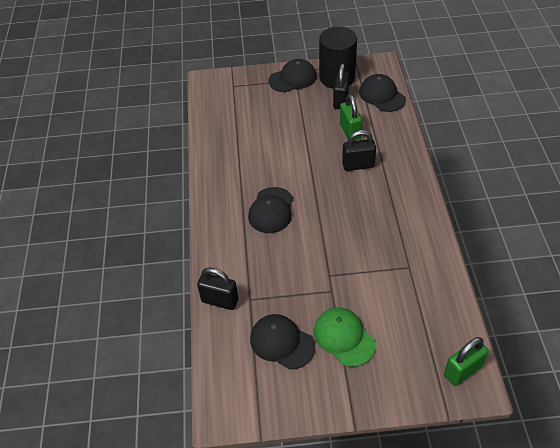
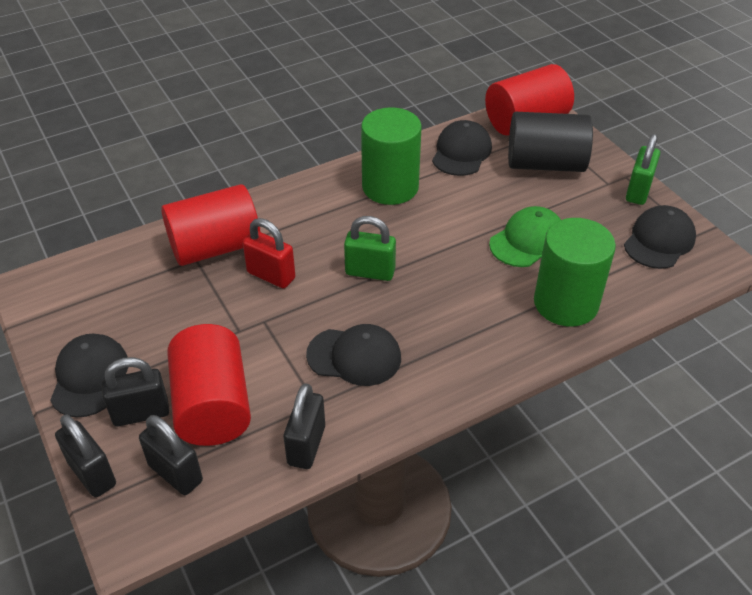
black padlock: [197,267,238,310] [333,63,349,109] [342,130,376,171] = 3 -> [55,415,116,497] [102,357,169,426] [139,415,203,495] [284,383,325,469] = 4
green cylinder: none = 0 -> [361,107,422,205] [534,218,616,327] = 2
red cylinder: none = 0 -> [161,184,261,266] [167,324,251,446] [485,64,574,136] = 3
red padlock: none = 0 -> [243,218,295,288] = 1

